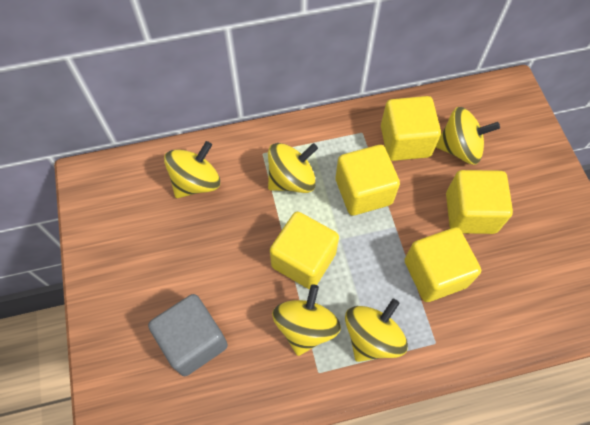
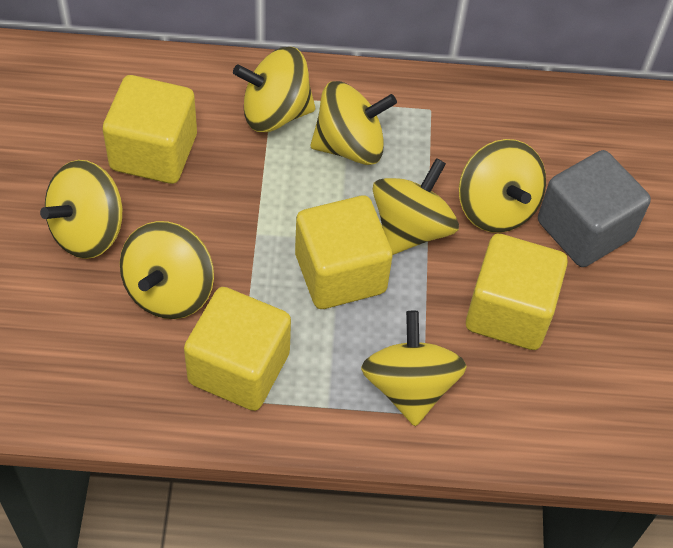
yellow cube: [270,212,339,289] [335,145,400,216] [381,96,441,161] [404,227,481,302] [446,170,513,234] = 5 -> [103,75,197,184] [184,287,291,411] [295,196,393,309] [466,234,568,350] = 4
yellow spinning top: [164,141,220,198] [268,143,318,193] [272,284,341,356] [345,299,408,362] [436,107,500,165] = 5 -> [40,160,122,259] [120,221,214,319] [233,47,315,132] [311,81,397,165] [361,310,467,426] [373,158,459,255] [459,139,546,233] = 7

